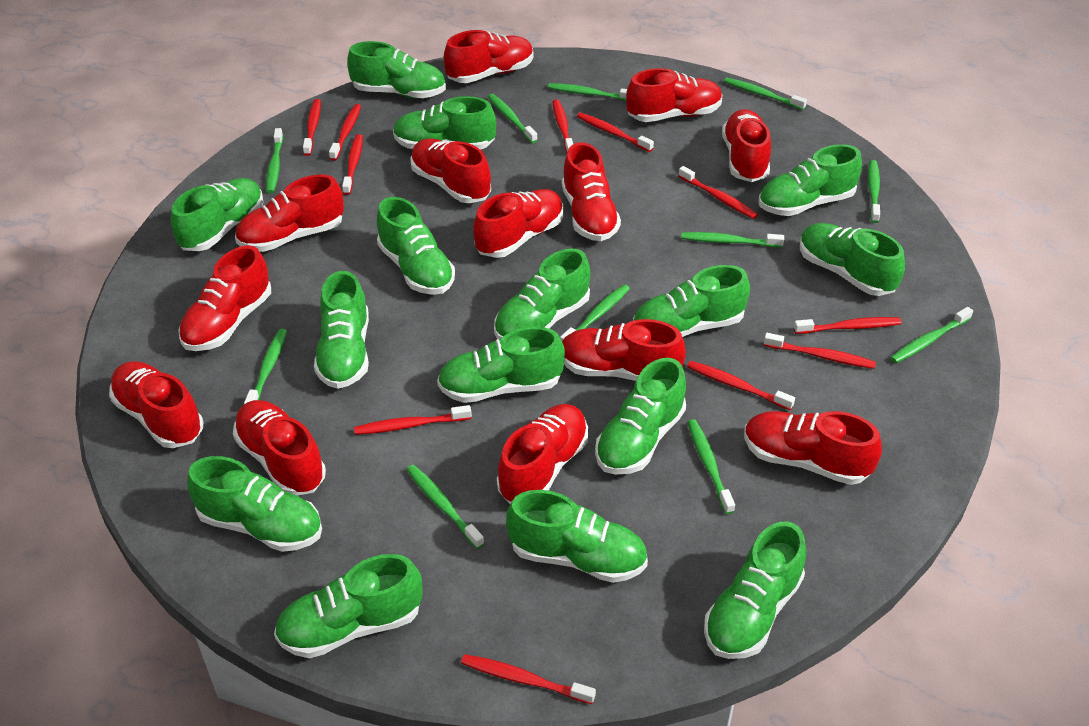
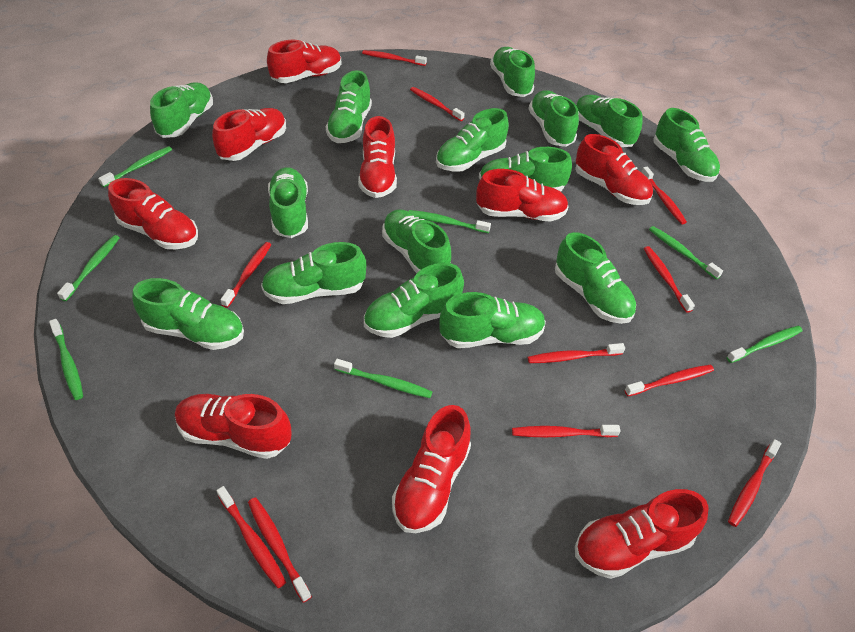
green toothbrush: [244,329,287,405] [266,128,283,193] [407,465,484,549] [488,94,538,143] [548,83,627,101] [560,285,630,341] [681,232,784,247] [687,419,735,514] [724,78,807,110] [868,160,880,223] [891,307,973,363] = 11 -> [49,319,83,400] [57,235,120,301] [98,146,172,187] [334,359,432,398] [409,210,491,233] [649,226,723,279] [727,326,803,363] = 7
red shoe: [109,361,203,448] [179,245,271,351] [233,400,326,496] [235,174,344,252] [410,139,491,203] [444,30,534,83] [473,189,563,258] [497,404,588,504] [562,143,621,241] [562,319,686,381] [626,68,722,122] [722,109,771,182] [744,411,882,485] = 13 -> [108,178,198,249] [175,394,292,459] [212,108,286,161] [267,40,342,83] [358,116,397,198] [392,405,471,533] [476,169,569,221] [575,134,653,205] [575,489,709,579] = 9

